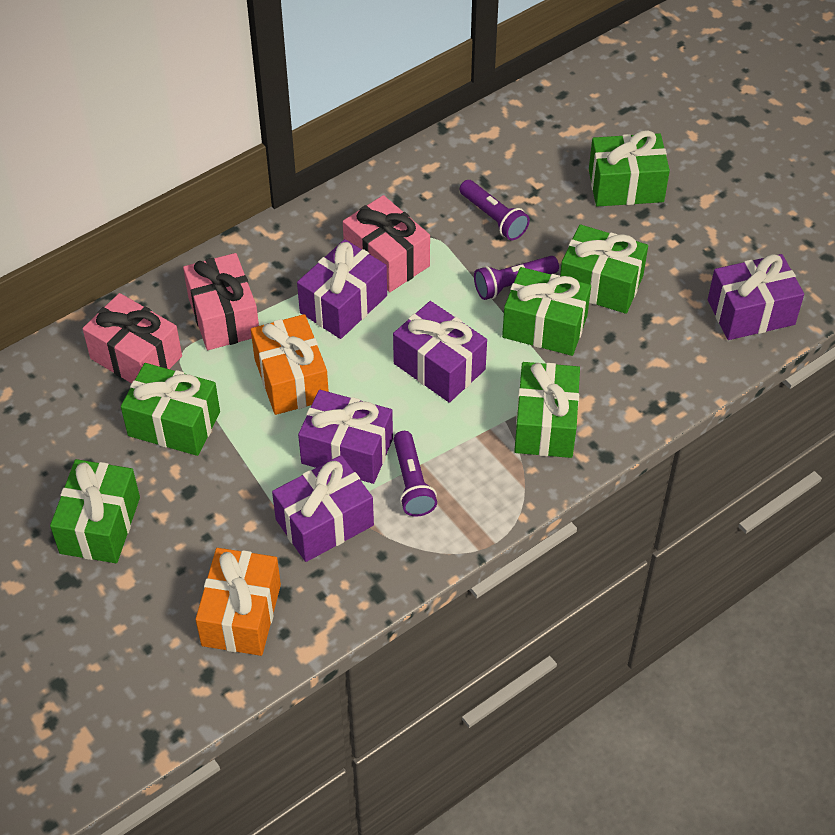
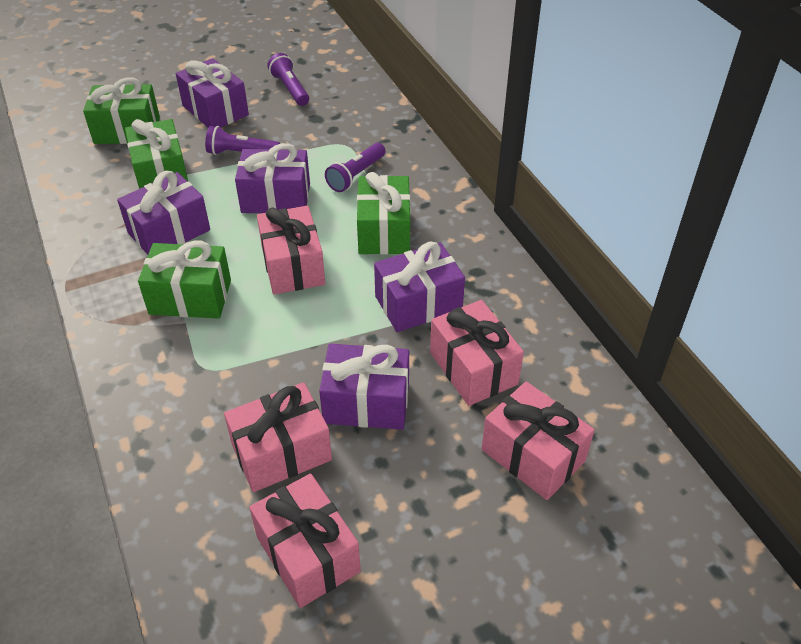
green gift: [50,459,140,563] [121,363,220,456] [502,267,591,356] [514,362,580,458] [560,224,648,314] [589,130,670,207] = 6 -> [83,77,160,144] [125,119,188,189] [138,241,231,319] [357,172,410,255] = 4
orange gift: [195,548,281,656] [251,314,329,415] = 2 -> none = 0
pink gift: [82,293,182,383] [183,253,259,350] [343,195,430,292] = 3 -> [224,382,332,492] [249,474,361,608] [257,206,325,294] [430,300,524,406] [481,381,595,500] = 5

